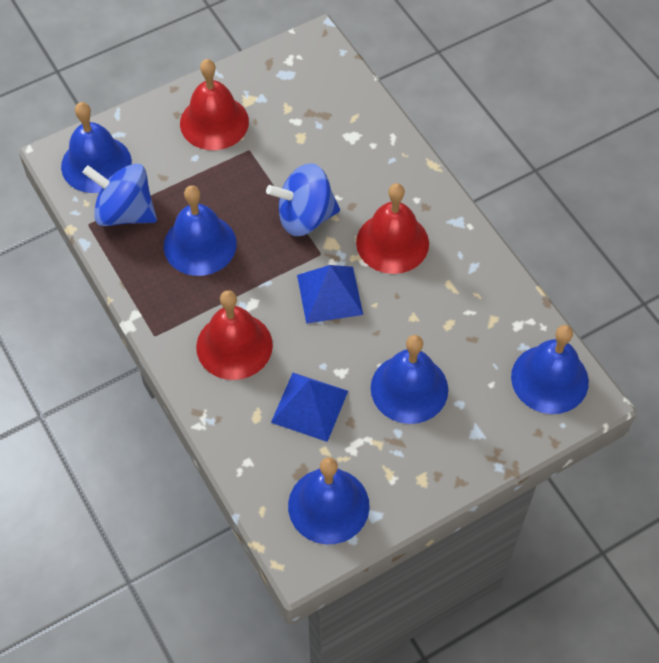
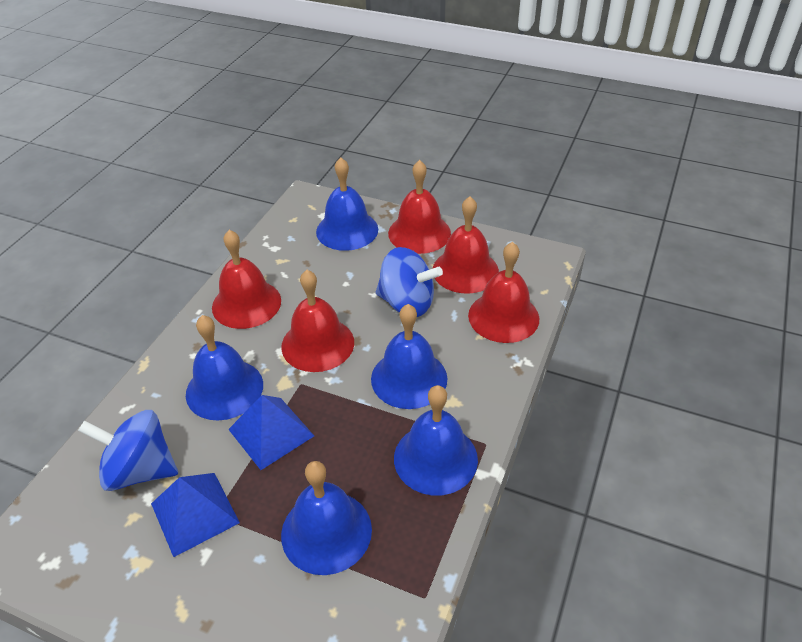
red bell: [180,59,249,150] [196,290,273,380] [356,183,429,274] = 3 -> [212,230,281,329] [281,270,354,372] [388,160,451,254] [433,197,499,294] [468,242,539,343] = 5

